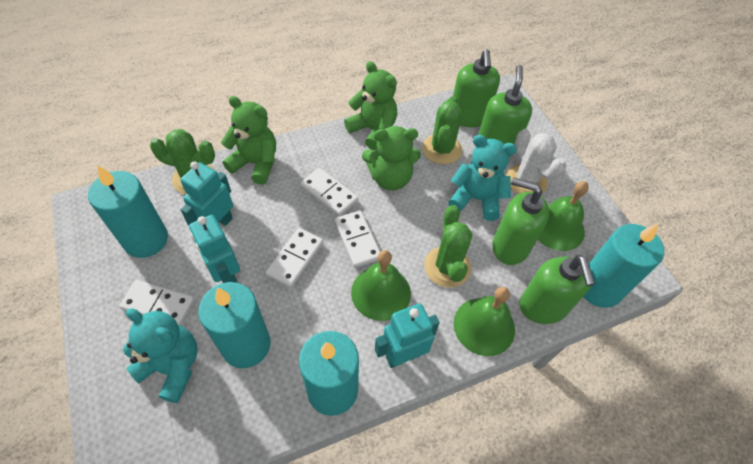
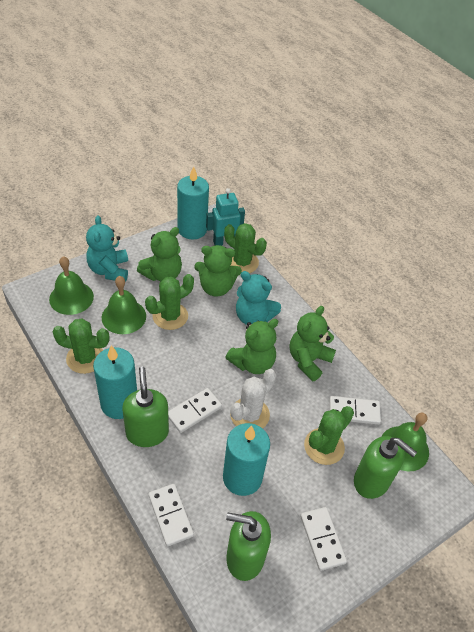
green cactus: [150,129,215,195] [422,96,463,164] [424,205,472,288] = 3 -> [52,318,109,374] [145,274,194,330] [224,223,267,273] [304,406,354,465] = 4
green soap dispenser: [453,49,500,127] [478,65,532,156] [492,177,549,265] [519,255,595,324] = 4 -> [122,367,169,447] [226,511,271,581] [354,436,417,499] = 3
green teddy bear: [221,96,276,185] [344,61,397,150] [362,126,421,190] = 3 -> [137,227,182,281] [194,245,242,297] [225,319,278,374] [290,306,336,382] = 4
turquoise candle: [88,166,168,258] [198,282,271,368] [299,331,359,416] [583,223,664,308] = 4 -> [93,345,137,419] [177,166,209,239] [223,423,270,496] = 3
turquoise robot: [180,162,233,226] [189,215,240,283] [375,303,440,368] = 3 -> [206,188,245,246] = 1

